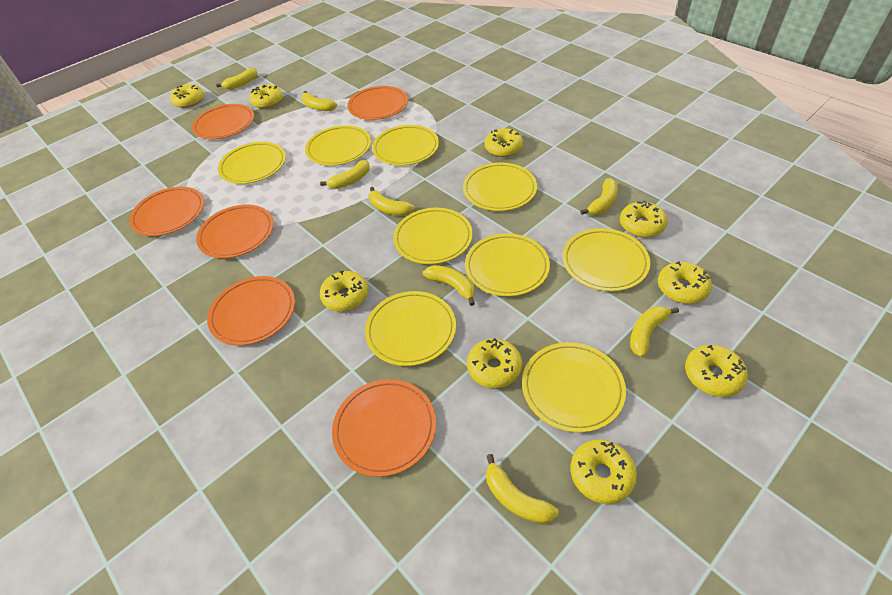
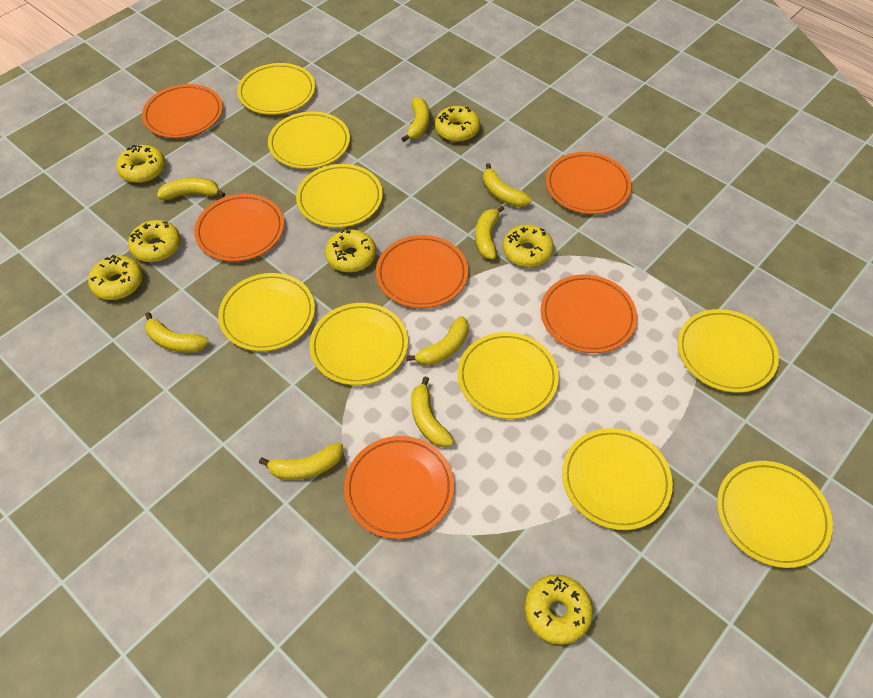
yellow donut: [170,85,204,108] [249,85,283,109] [320,271,368,312] [467,338,522,388] [484,128,523,157] [570,439,637,504] [620,200,668,237] [658,261,712,304] [685,345,748,397] = 9 -> [88,255,143,300] [116,145,165,183] [128,220,181,262] [325,229,376,272] [435,106,480,142] [503,225,554,267] [525,575,593,645] = 7

